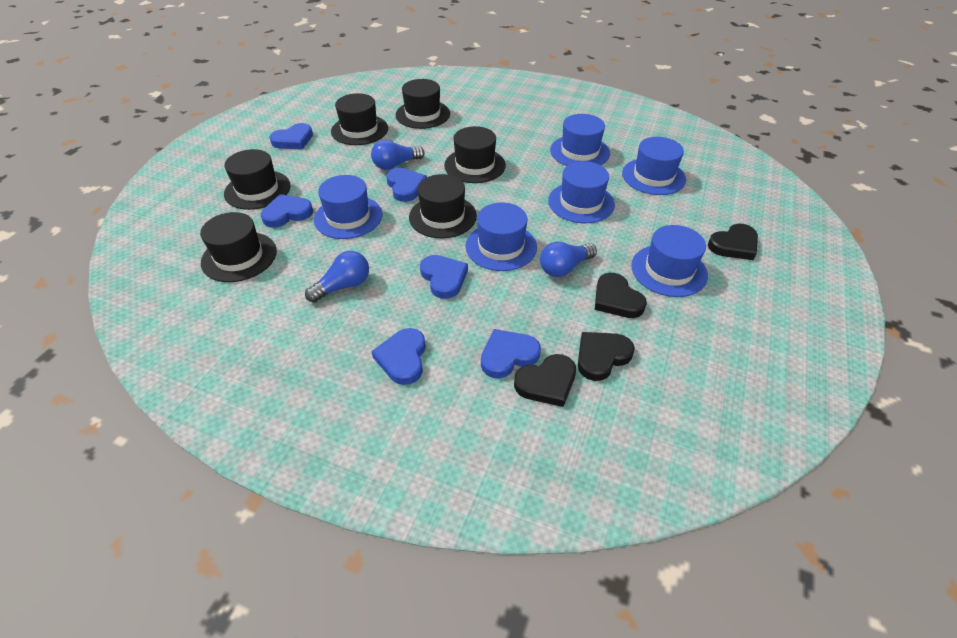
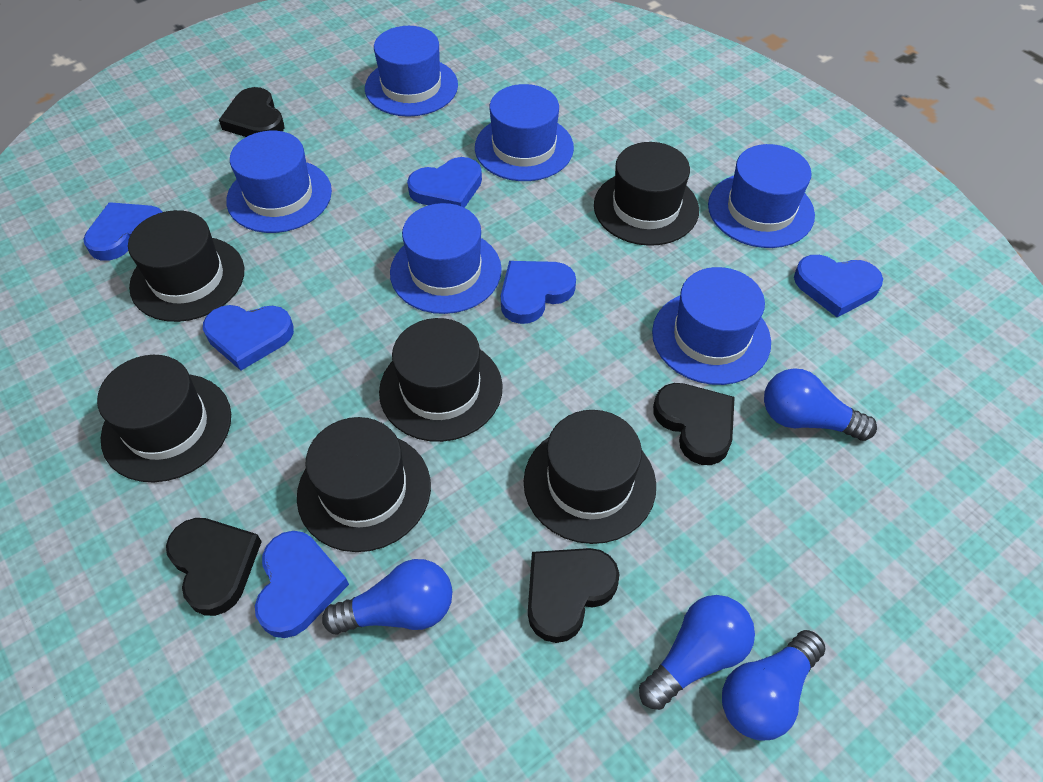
blue light bulb: [305,251,369,303] [371,140,425,170] [540,242,597,277] = 3 -> [322,559,452,635] [639,595,755,710] [722,630,826,741] [764,368,877,441] = 4

